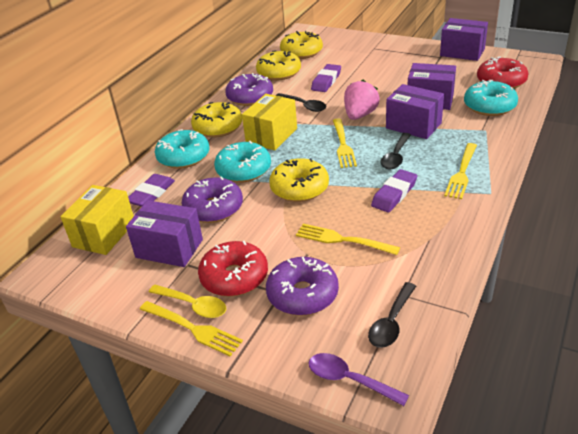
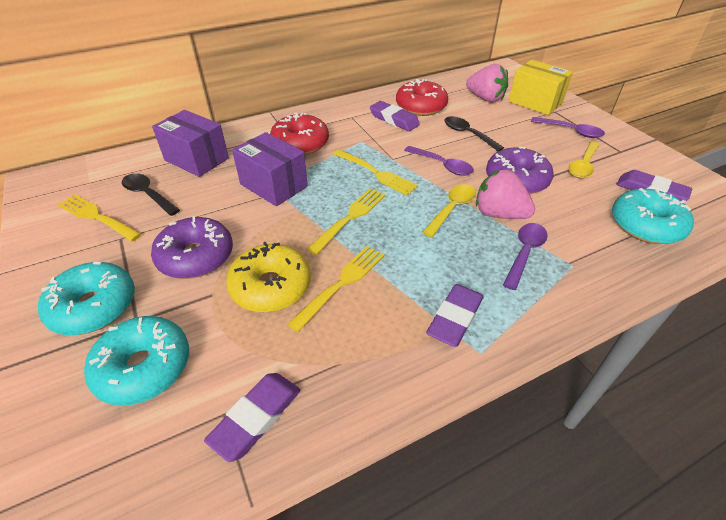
black spoon: [276,93,326,112] [368,282,416,348] [380,133,411,170] = 3 -> [122,173,180,216] [444,116,504,151] = 2
pink strawberry: [344,80,379,120] = 1 -> [466,64,508,102] [476,169,535,219] = 2
purple box: [126,200,203,267] [386,84,444,139] [408,63,456,110] [440,18,488,61] = 4 -> [152,110,229,177] [232,132,308,206] = 2
purple donut: [182,176,243,223] [225,73,273,106] [266,257,339,316] = 3 -> [151,216,233,279] [486,146,554,194] = 2
purple eraser: [128,174,175,207] [311,64,341,92] [371,169,417,212] = 3 -> [204,373,301,462] [370,101,420,131] [426,284,484,347] [616,170,692,201] = 4
purple spoon: [309,353,409,406] = 1 -> [404,146,474,176] [503,223,548,290] [531,117,605,138] = 3
yellow box: [60,185,134,255] [242,94,297,150] = 2 -> [508,60,573,115] = 1
yellow donut: [191,102,242,138] [256,50,301,81] [269,158,329,202] [280,31,323,59] = 4 -> [226,242,311,312] = 1
yellow spoon: [149,285,226,318] = 1 -> [422,184,476,237] [569,142,600,178] = 2

